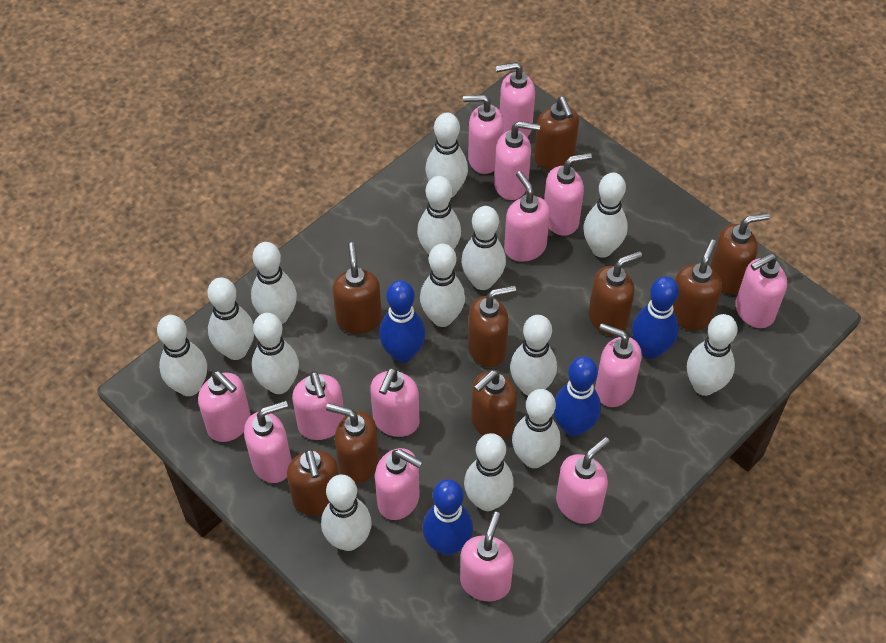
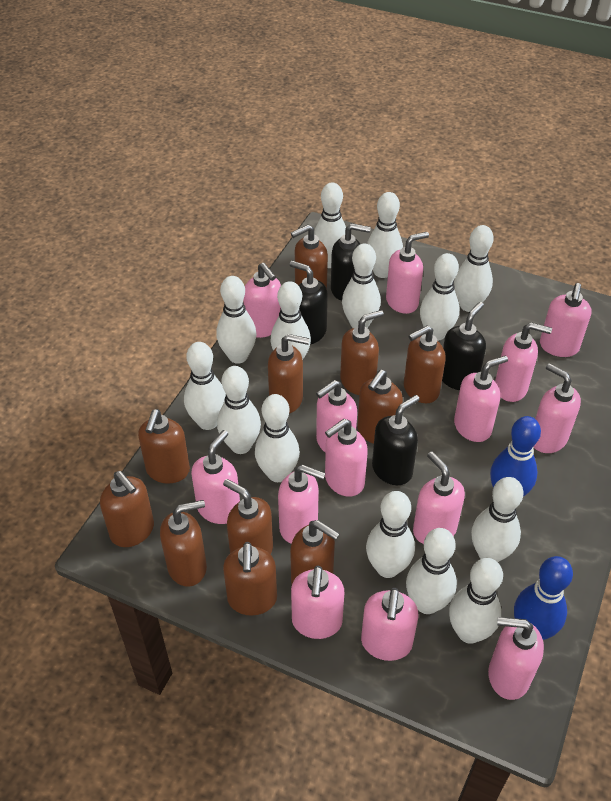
black soap dispenser: none = 0 -> [290,261,328,344] [331,223,371,301] [372,395,419,485] [442,302,486,390] = 4
blue bowling pin: [379,280,425,363] [423,479,473,556] [554,356,601,437] [632,276,679,359] = 4 -> [490,416,541,497] [514,556,573,640] = 2
brown soap dispenser: [287,449,339,516] [326,403,379,484] [333,242,382,334] [468,285,516,367] [471,370,517,440] [534,97,579,170] [589,251,642,336] [673,240,722,330] [710,213,770,295] = 9 -> [100,471,154,547] [138,409,190,484] [160,500,207,587] [223,479,273,554] [223,542,277,616] [268,334,310,413] [290,520,340,584] [291,224,328,288] [340,310,384,395] [357,370,403,444] [404,326,446,403] = 11

